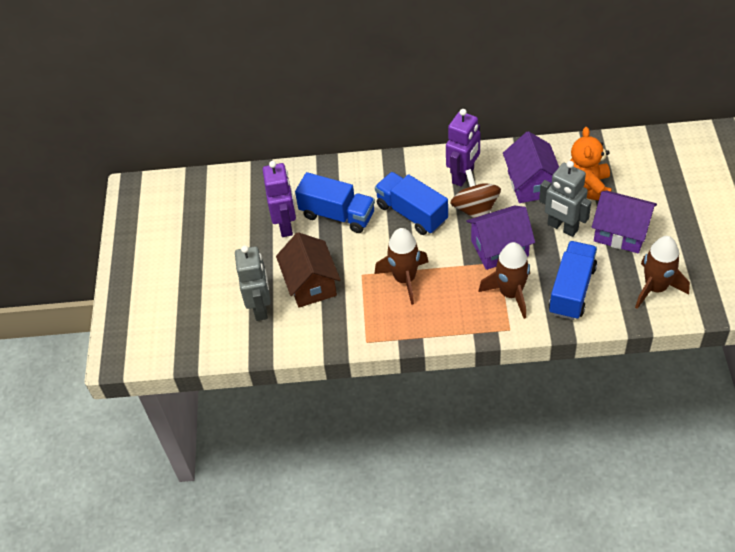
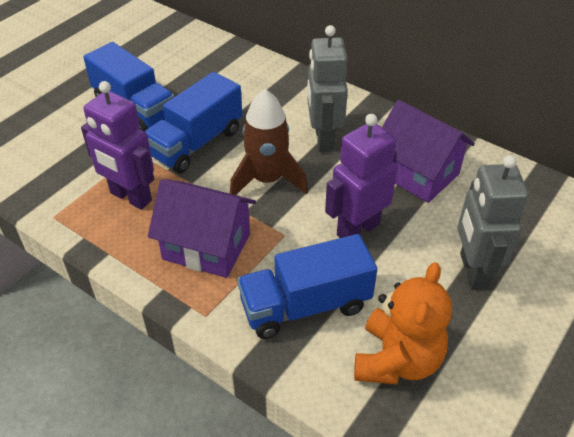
brown house: [276,232,341,308] = 1 -> none = 0
brown rocket: [375,228,429,305] [478,242,530,319] [635,236,690,309] = 3 -> [230,89,308,195] = 1
brown spinning top: [450,169,501,218] = 1 -> none = 0
purple house: [467,206,535,270] [503,131,559,203] [592,190,657,253] = 3 -> [148,179,256,278] [382,100,475,203] = 2

